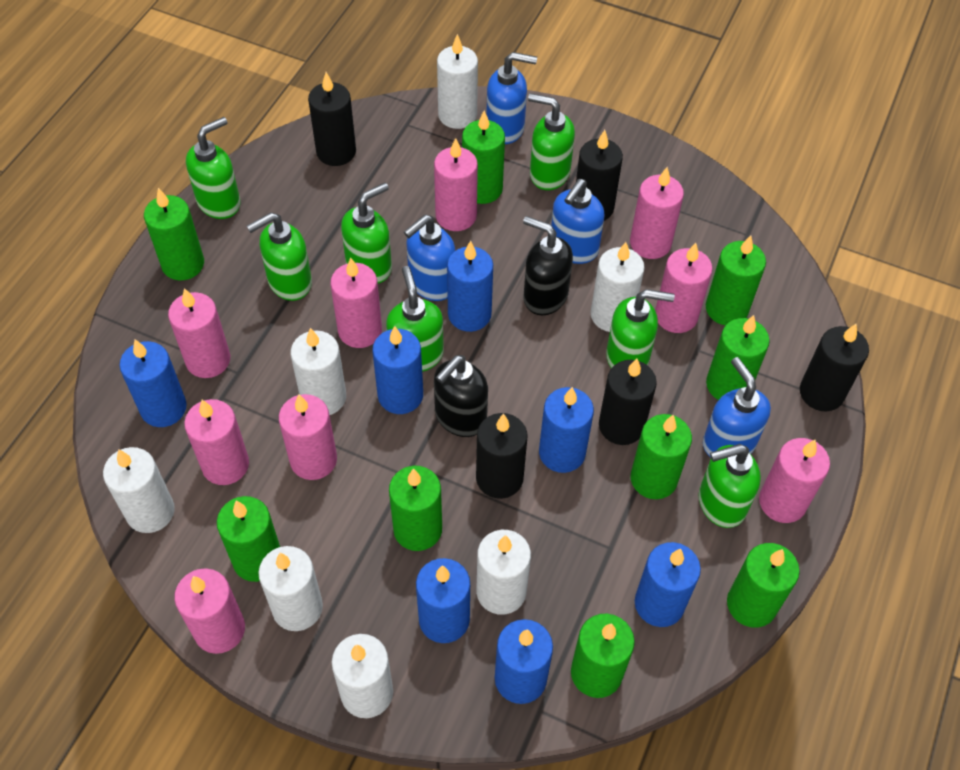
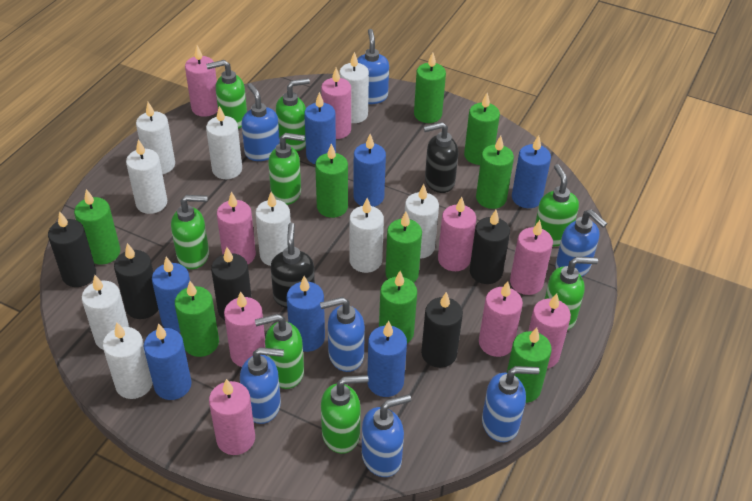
blue soap dispenser: [404,215,455,301] [486,52,537,144] [551,179,604,264] [703,357,771,457] = 4 -> [240,347,284,424] [242,83,280,161] [320,297,365,372] [357,29,389,104] [362,394,411,477] [482,366,540,442] [555,209,608,277] = 7
green soap dispenser: [186,117,241,219] [247,212,312,301] [341,182,392,283] [386,266,444,372] [528,93,575,190] [606,289,675,368] [698,444,761,528] = 7 -> [171,195,209,269] [206,60,247,129] [255,314,304,389] [268,133,305,205] [276,78,310,151] [321,375,368,454] [534,164,579,247] [545,257,598,330] = 8
white candle: [103,447,175,533] [258,546,323,631] [291,328,346,415] [332,634,393,718] [437,34,478,129] [476,530,531,615] [591,242,645,332] = 7 -> [82,275,129,350] [103,323,153,399] [126,139,167,214] [136,102,175,174] [206,106,242,179] [255,192,291,266] [340,52,369,123] [349,198,384,273] [405,184,439,259] = 9

